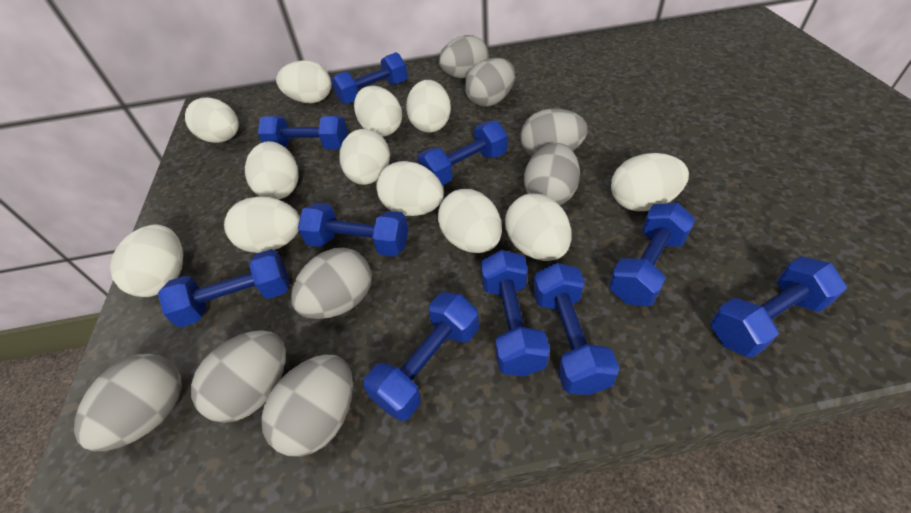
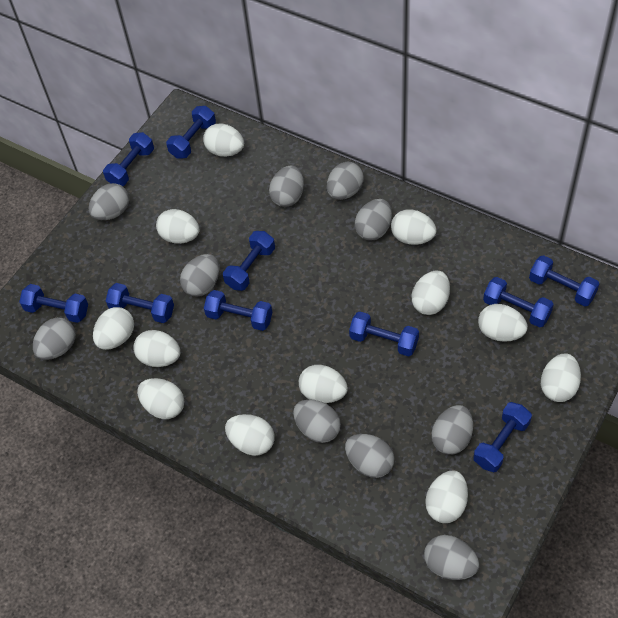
grey egg: [74,354,182,451] [191,330,286,423] [261,355,353,457] [291,248,372,319] [439,35,489,78] [465,58,515,107] [520,108,588,156] [524,143,580,205] = 8 -> [33,318,76,360] [89,183,129,220] [180,254,220,297] [269,166,304,207] [293,399,341,443] [327,162,364,200] [345,434,394,478] [355,199,392,241] [424,535,479,580] [432,405,473,455] = 10

